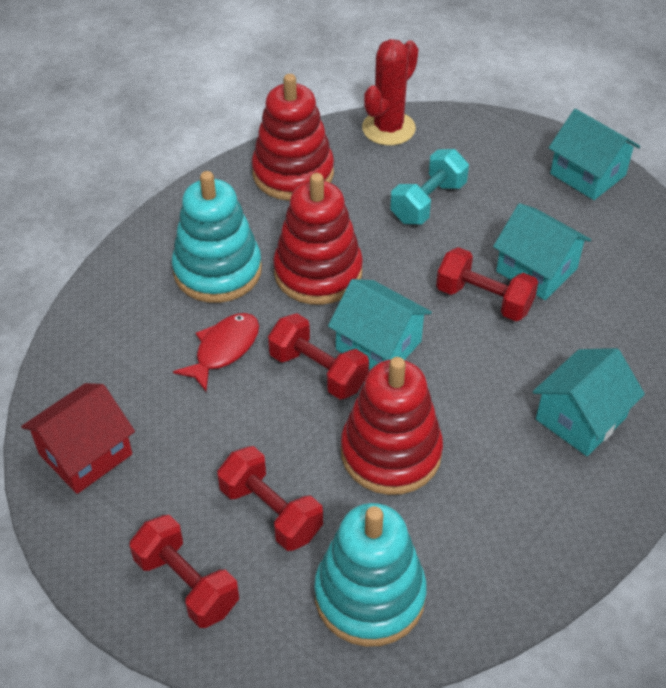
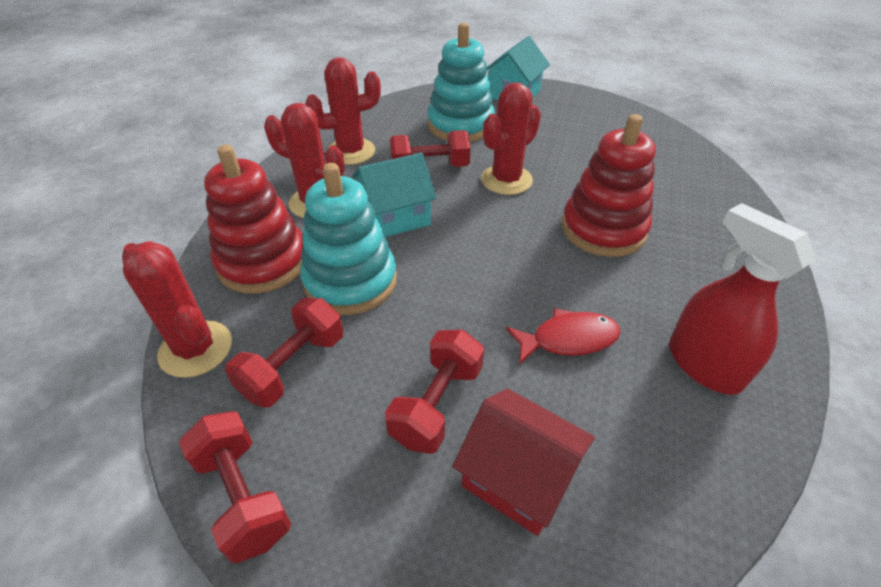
red cactus: [362,39,418,146] = 1 -> [122,241,232,378] [264,103,345,218] [305,57,381,165] [481,82,541,195] = 4
red spray bottle: none = 0 -> [669,203,816,395] = 1
red stacking toy: [252,74,334,201] [273,173,363,305] [341,357,443,495] = 3 -> [204,145,303,294] [562,114,656,257] = 2
turquoise dumbbell: [390,149,469,224] = 1 -> none = 0
turquoise house: [328,279,432,370] [493,203,591,300] [533,348,645,456] [549,109,640,200] = 4 -> [352,153,437,237] [487,36,550,100] = 2

